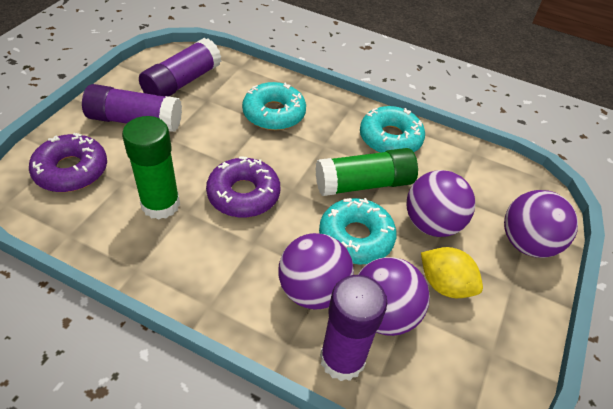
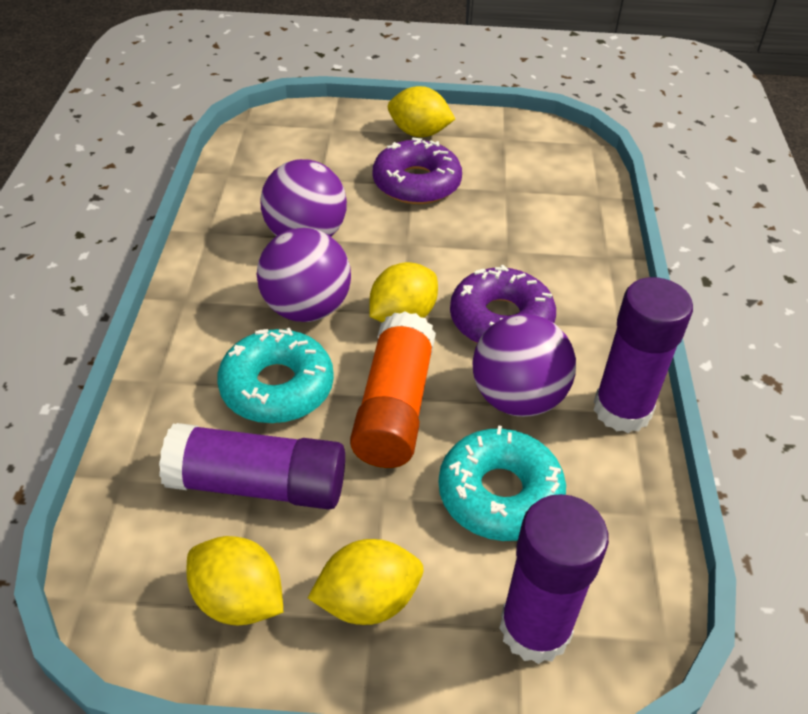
green glue stick: [122,116,180,220] [315,148,418,196] = 2 -> none = 0
orange glue stick: none = 0 -> [350,312,436,468] = 1
purple ball: [278,233,354,309] [358,257,430,336] [406,170,475,237] [504,190,578,258] = 4 -> [257,228,351,322] [260,159,347,236] [472,314,576,417] = 3
turquoise donut: [242,82,306,130] [319,198,397,264] [360,106,425,153] = 3 -> [217,328,334,423] [438,425,566,541] = 2
yellow lemon: [421,247,483,298] = 1 -> [187,536,283,625] [308,539,424,625] [369,262,438,322] [388,86,455,137] = 4

